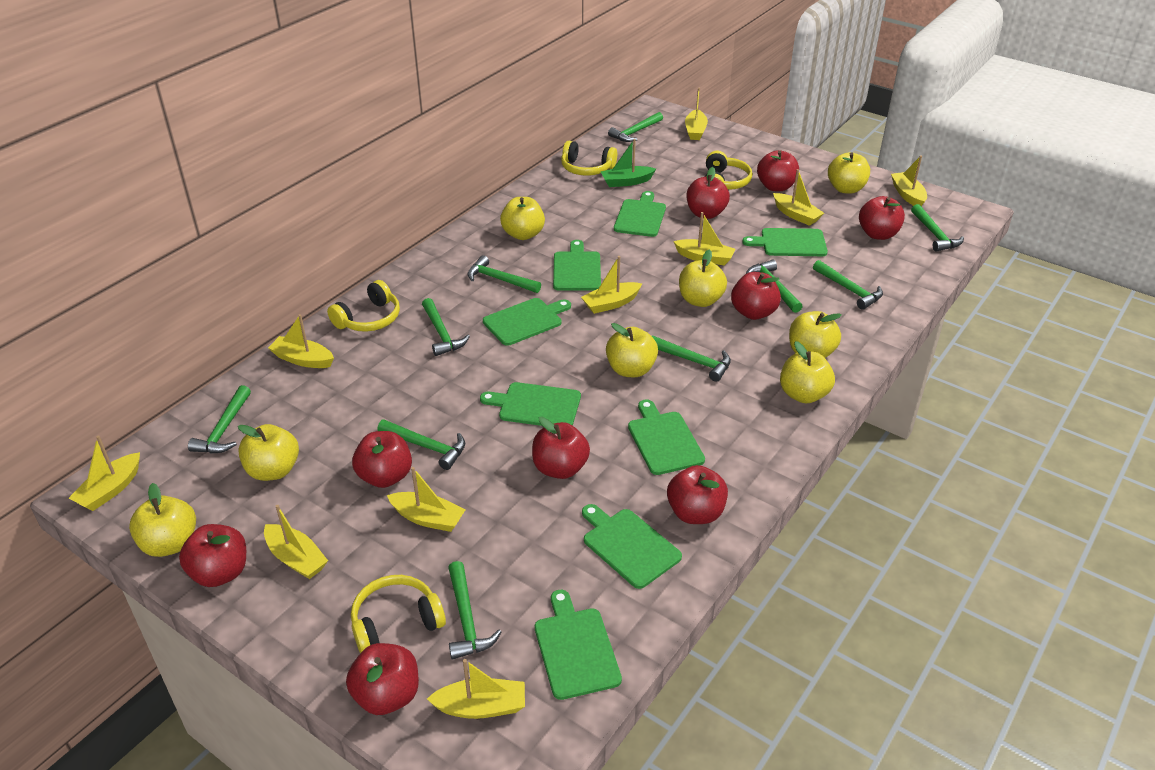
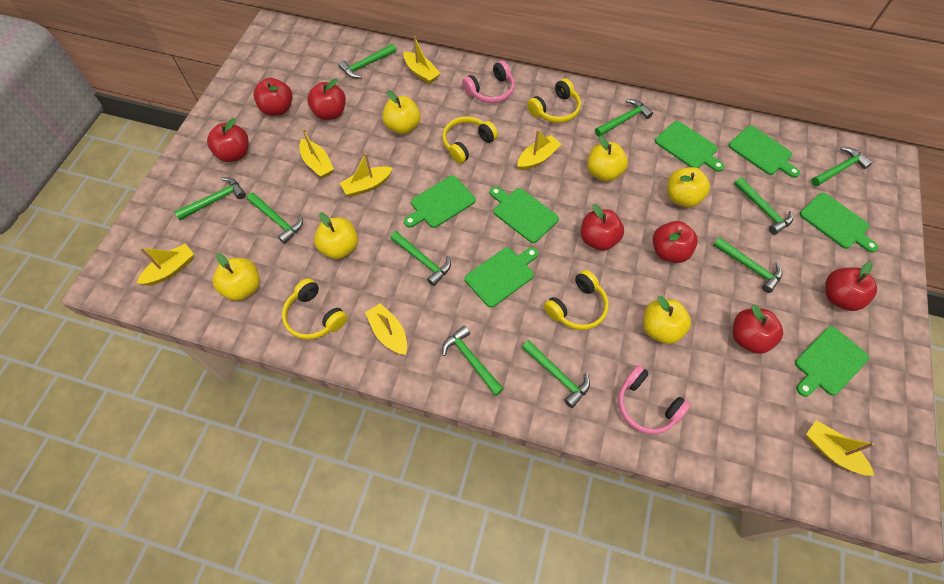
green boat: [601,139,656,187] = 1 -> none = 0
green cutting board: [480,382,581,426] [483,298,571,346] [535,590,622,700] [553,240,601,291] [582,504,682,589] [614,191,666,237] [628,399,705,475] [742,228,828,256] = 8 -> [404,175,476,228] [465,247,538,308] [490,186,559,243] [655,121,724,172] [728,126,800,178] [795,326,869,397] [800,193,878,253] = 7
pink headphones: none = 0 -> [462,61,515,103] [618,365,690,434] = 2
red apple: [179,524,246,587] [346,643,419,715] [352,431,412,488] [532,416,590,479] [667,465,728,524] [687,167,730,219] [731,272,781,320] [757,150,799,191] [859,196,905,240] = 9 -> [207,118,249,162] [253,78,293,116] [307,78,346,120] [581,204,624,251] [653,221,698,263] [733,305,783,354] [825,262,877,311] = 7
yellow apple: [129,483,196,557] [238,424,299,481] [500,197,545,240] [606,323,658,377] [679,249,727,307] [780,341,835,403] [789,311,842,358] [828,152,870,194] = 8 -> [213,253,260,301] [314,213,358,259] [382,90,421,134] [587,136,628,182] [643,296,691,344] [667,167,710,207] = 6
yellow boat: [69,435,140,511] [264,505,328,579] [268,314,334,368] [387,467,466,532] [427,659,525,719] [581,256,642,314] [673,212,735,266] [685,88,708,140] [773,169,824,226] [891,155,927,206] = 10 -> [137,244,194,285] [300,129,334,178] [340,153,393,197] [365,303,407,355] [403,36,441,84] [517,130,561,170] [806,420,875,476] = 7

